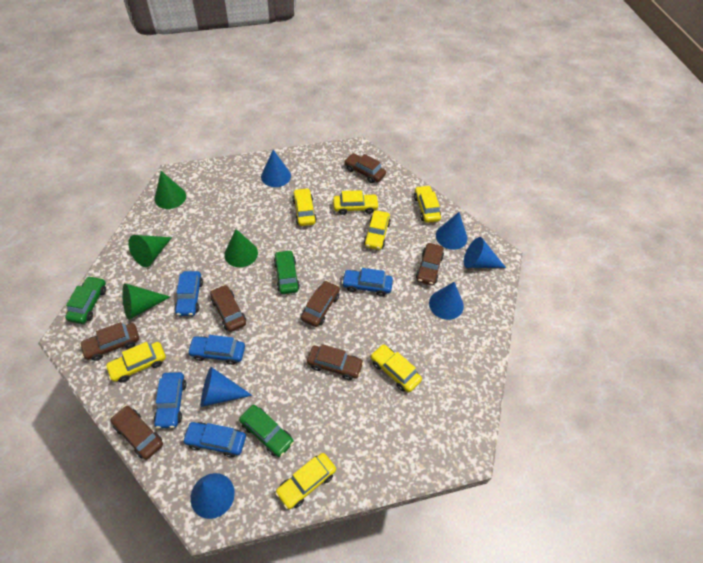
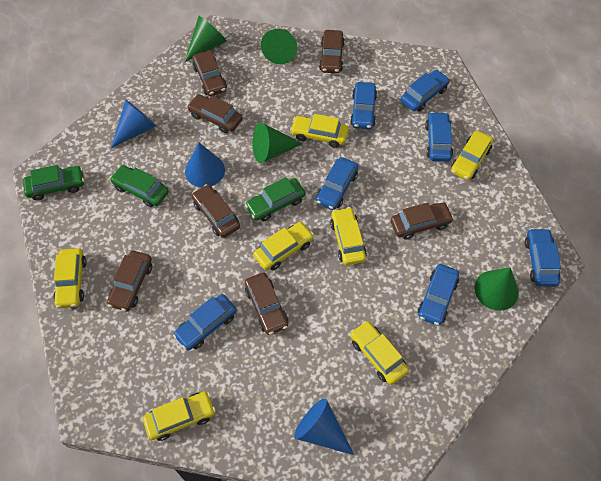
blue car: [154,372,186,429] [175,271,203,316] [182,422,246,457] [187,335,245,365] [342,268,393,296] = 5 -> [173,294,237,350] [316,157,358,210] [350,82,377,129] [401,70,450,112] [418,264,459,326] [425,112,453,162] [525,228,561,287] = 7
blue cone: [190,473,235,519] [201,367,252,407] [261,150,291,187] [429,282,464,320] [436,212,468,250] [464,237,506,268] = 6 -> [111,100,156,148] [185,143,225,187] [294,398,354,455] = 3

